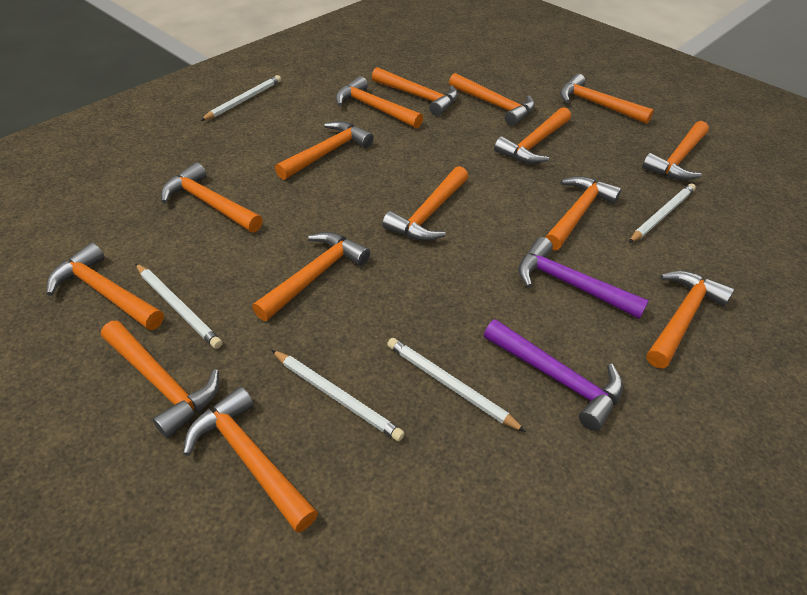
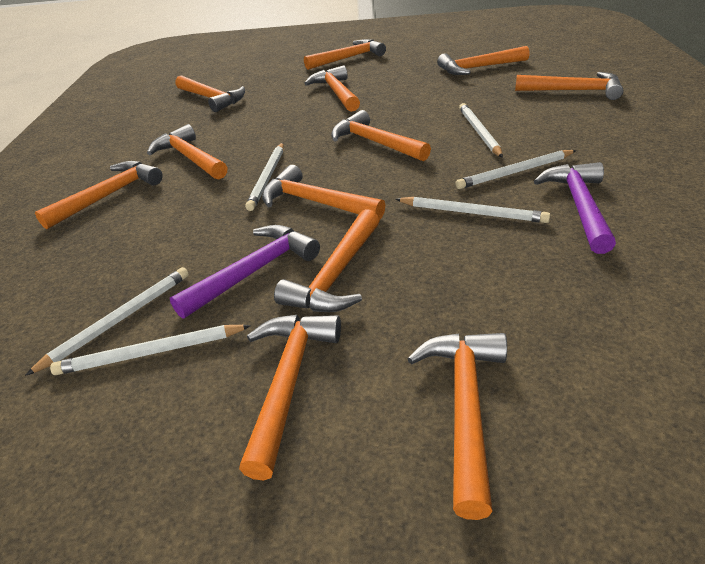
orange hammer: [47,243,164,330] [101,320,219,438] [161,162,263,232] [183,386,318,532] [252,232,370,321] [275,121,374,180] [335,76,423,128] [372,67,458,116] [382,166,468,241] [449,73,535,126] [494,107,571,164] [545,176,622,251] [560,74,654,124] [642,121,709,180] [647,271,734,368] = 15 -> [35,161,163,229] [147,124,228,179] [175,75,245,112] [239,315,341,480] [262,165,385,220] [274,209,380,312] [304,39,386,70] [304,65,360,112] [331,110,431,161] [407,333,507,520] [437,46,530,75] [515,72,623,100] = 12
white pencil: [135,263,223,349] [200,75,281,121] [271,350,405,442] [387,338,526,432] [629,183,696,243] = 5 -> [25,267,189,376] [50,325,251,375] [245,143,284,211] [395,197,550,223] [456,150,577,189] [459,103,503,158] = 6

